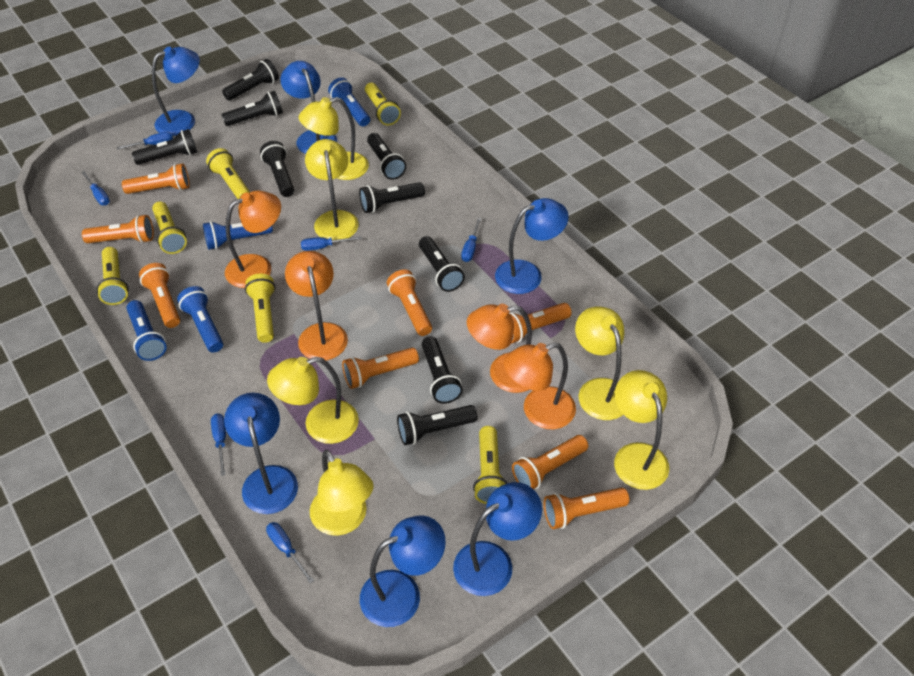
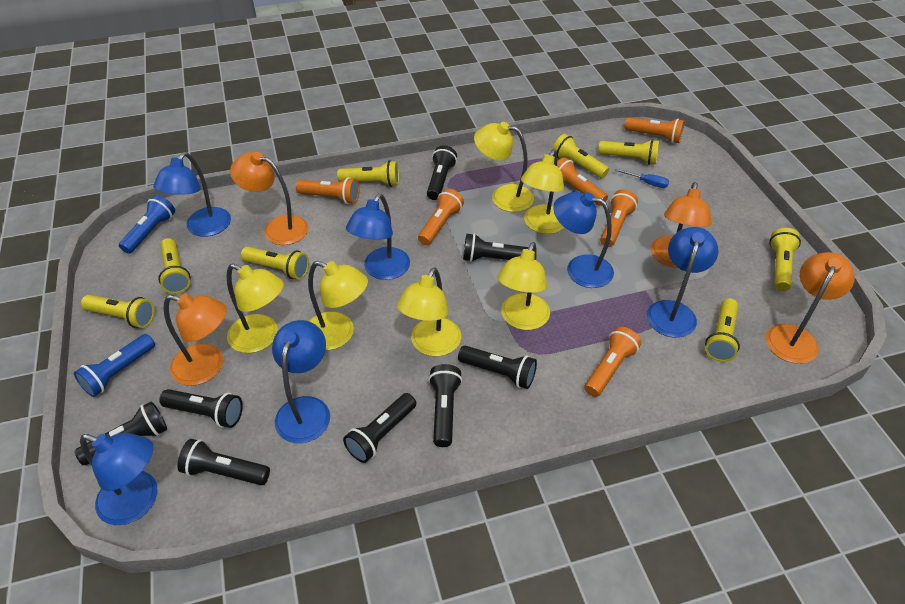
black flashlight: [132,129,197,165] [221,91,283,126] [222,59,279,101] [260,141,294,197] [359,182,425,213] [367,133,406,180] [397,405,477,445] [419,236,465,292] [422,336,463,404] = 9 -> [75,401,167,465] [159,389,243,428] [177,439,270,485] [343,393,416,463] [427,146,457,200] [428,364,462,447] [458,346,537,389] [463,233,528,262] = 8
blue flashlight: [126,300,167,361] [177,286,223,353] [203,221,273,250] [328,77,370,127] = 4 -> [74,334,155,397] [119,195,175,254] = 2
blue screwdriver: [81,171,110,205] [117,132,173,150] [211,413,226,476] [266,522,314,583] [301,236,362,251] [461,218,481,262] = 6 -> [614,168,669,188] = 1
orange flashlight: [82,215,154,243] [122,163,190,194] [139,263,180,328] [342,348,419,389] [387,269,432,336] [510,303,572,344] [512,435,588,489] [544,488,629,529] = 8 -> [296,177,359,204] [418,188,464,245] [557,157,608,206] [584,326,641,397] [600,190,638,247] [625,117,685,143] = 6
yellow flashlight: [97,247,129,305] [152,201,187,254] [206,148,250,199] [245,273,275,343] [365,83,401,125] [473,426,508,504] = 6 -> [81,295,155,328] [158,238,191,294] [241,246,309,280] [337,160,399,187] [552,134,609,178] [598,139,659,165] [705,298,740,362] [769,228,801,291] = 8

